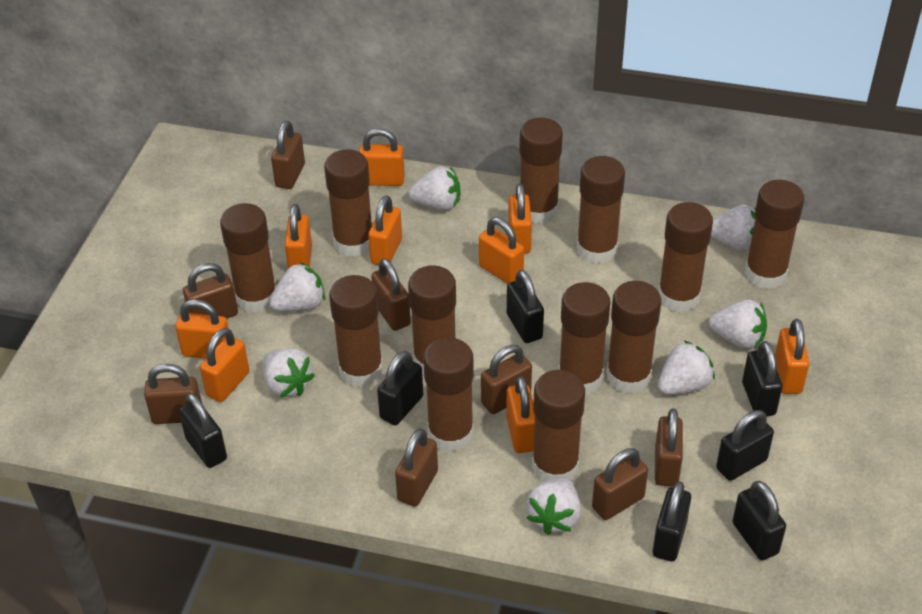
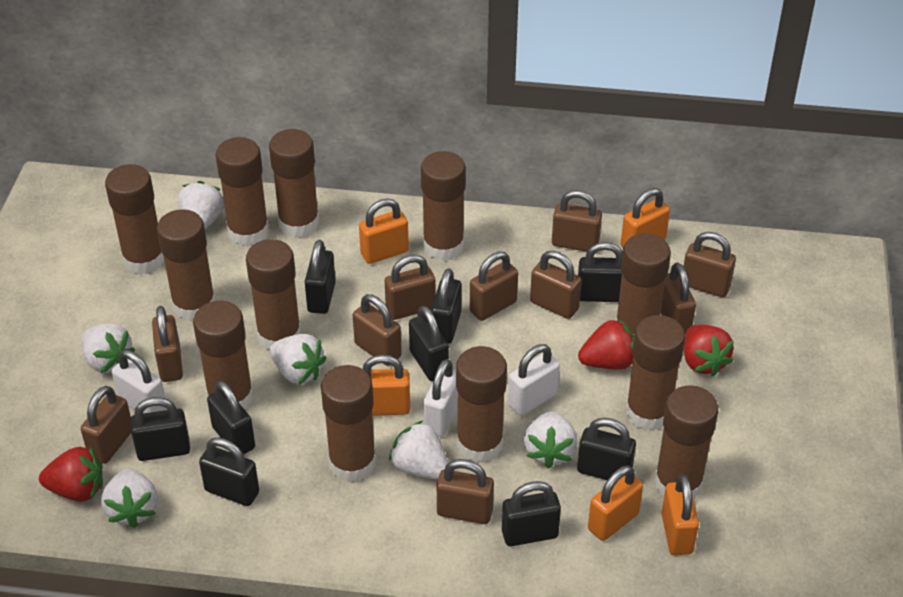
black padlock: [179,393,227,468] [377,351,423,426] [507,270,544,343] [653,481,691,562] [716,410,774,481] [733,481,786,560] [742,341,783,416] = 7 -> [130,397,190,461] [199,437,259,506] [207,381,255,455] [305,240,336,314] [409,306,449,381] [431,269,462,344] [502,481,561,546] [577,418,636,480] [578,242,623,302] = 9
brown padlock: [144,364,202,424] [183,263,238,319] [271,121,305,189] [371,258,411,331] [395,428,438,507] [481,345,532,414] [592,448,648,520] [655,408,683,487] = 8 -> [81,386,131,464] [152,306,183,382] [353,294,402,366] [385,255,436,320] [437,459,494,524] [470,252,518,321] [530,251,582,319] [552,190,602,252] [660,262,696,334] [684,232,736,297] = 10
orange padlock: [175,299,229,358] [200,328,249,402] [285,204,312,269] [359,128,405,186] [368,195,402,265] [479,217,524,284] [506,376,535,453] [508,183,532,254] [775,319,809,394] = 9 -> [359,199,409,264] [363,355,410,416] [588,466,643,541] [621,188,670,248] [661,474,699,555] = 5
red strawberry: none = 0 -> [39,447,103,502] [578,319,634,370] [684,325,734,377] = 3
white padlock: none = 0 -> [112,350,167,413] [423,359,458,436] [508,344,560,416] = 3
white strawberry: [263,348,315,397] [269,262,325,311] [409,166,460,211] [527,477,581,535] [658,341,715,395] [709,300,767,349] [711,205,756,251] = 7 -> [81,323,135,373] [101,469,158,528] [178,181,224,229] [270,334,326,384] [389,421,448,480] [524,411,577,469] = 6

